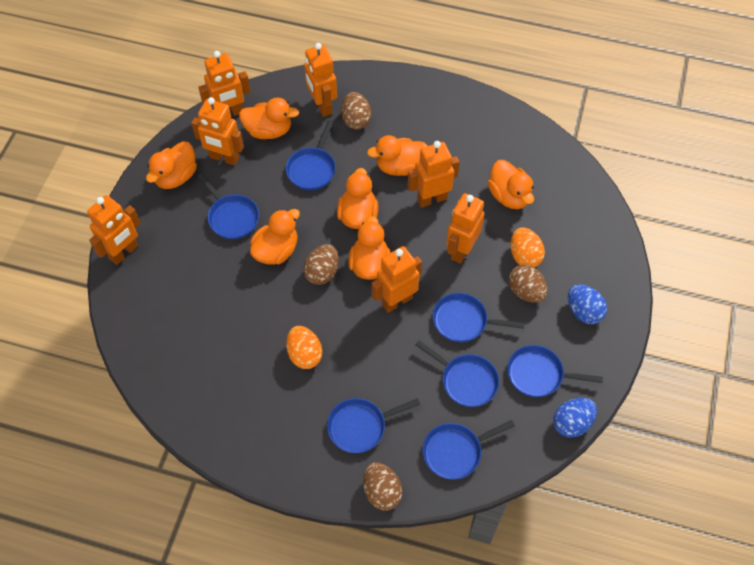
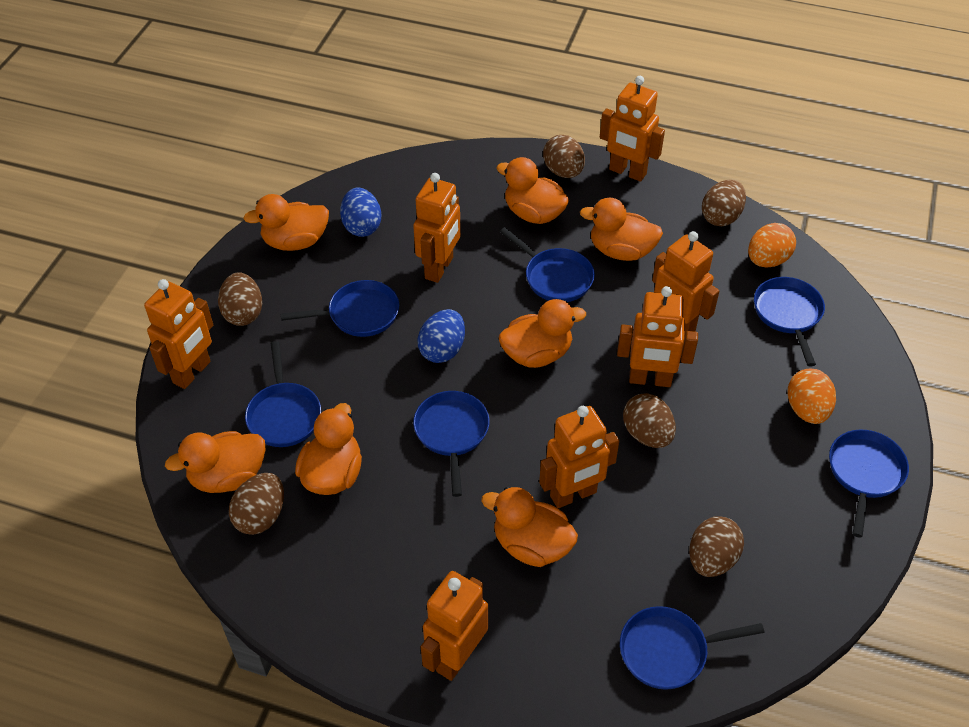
brown egg: [304,244,339,285] [341,92,371,130] [363,462,402,510] [509,265,547,303] = 4 -> [218,272,262,326] [229,473,284,535] [543,135,585,178] [623,393,676,448] [689,516,744,577] [702,180,746,226] = 6

